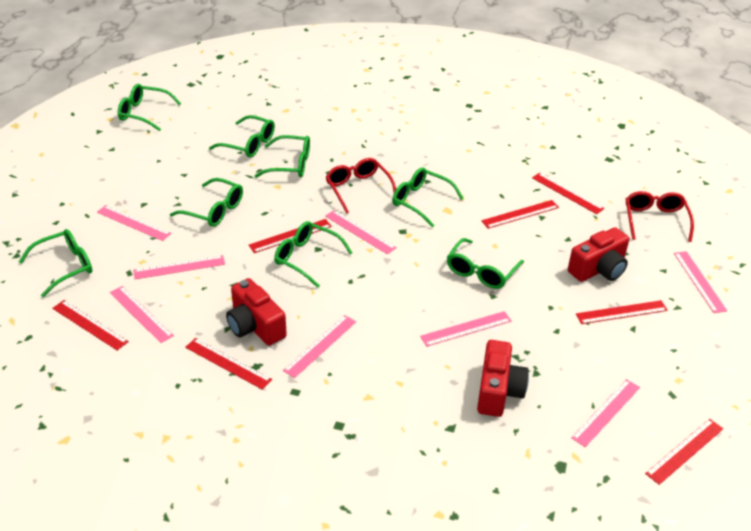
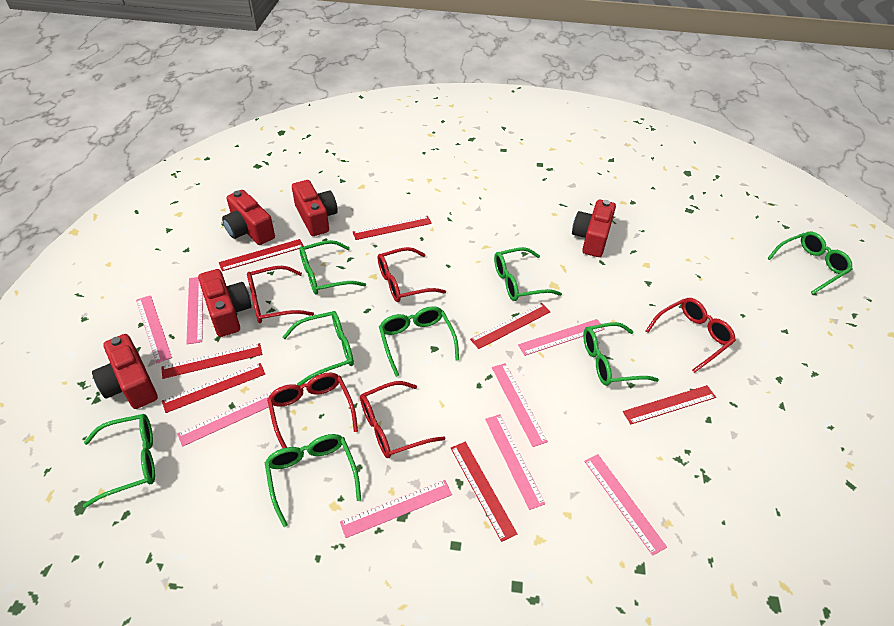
red camera: [226,278,287,346] [477,340,529,417] [568,227,629,282] = 3 -> [92,334,158,409] [198,269,252,337] [222,190,275,245] [292,180,338,236] [572,200,616,257] = 5
red glasses: [326,158,396,214] [626,191,694,242] = 2 -> [247,266,314,323] [267,373,358,448] [360,381,445,458] [378,247,446,302] [646,298,736,373] = 5

